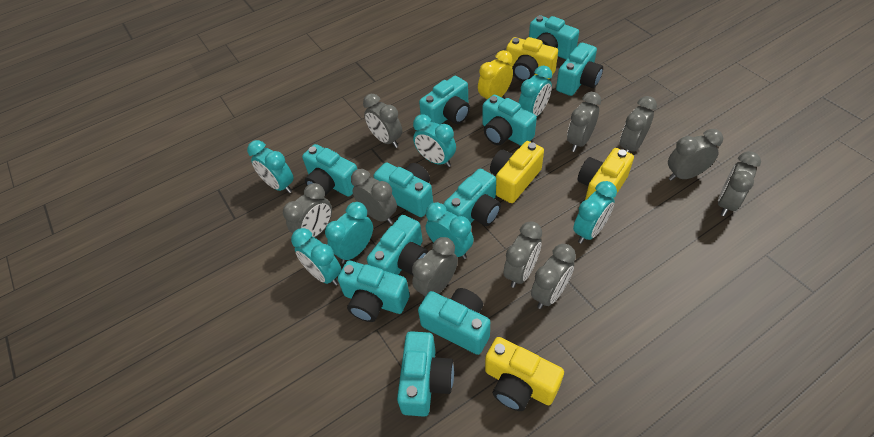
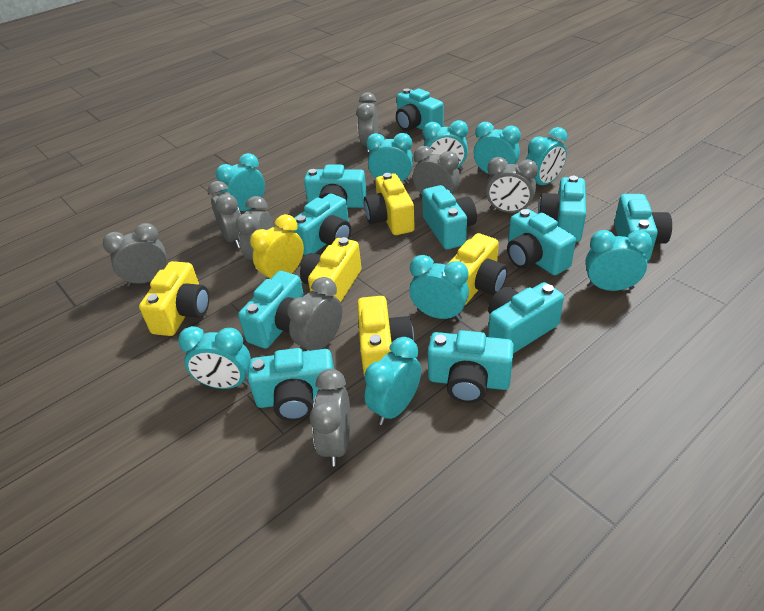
grey clock: [283,183,332,238] [351,169,397,224] [363,94,402,148] [412,237,458,300] [504,222,542,288] [531,244,576,309] [567,92,601,152] [620,96,657,153] [668,129,723,181] [718,151,761,216] = 10 -> [103,223,167,287] [207,181,241,248] [236,196,273,269] [287,277,342,351] [310,369,350,466] [356,92,378,152] [413,146,460,197] [486,157,538,213] = 8
turquoise clock: [247,140,294,193] [291,228,341,286] [325,202,373,264] [413,114,456,167] [426,202,474,259] [519,66,552,117] [573,181,617,244] = 7 -> [178,326,251,389] [216,153,265,211] [364,337,421,425] [366,133,413,184] [409,255,469,321] [423,120,468,171] [474,122,521,174] [526,127,568,185] [585,230,652,291] = 9
yellow camera: [485,337,564,411] [490,141,544,203] [506,37,558,82] [577,148,634,200] = 4 -> [139,261,209,336] [300,237,361,302] [357,296,414,377] [364,173,415,235] [449,233,508,305] = 5

